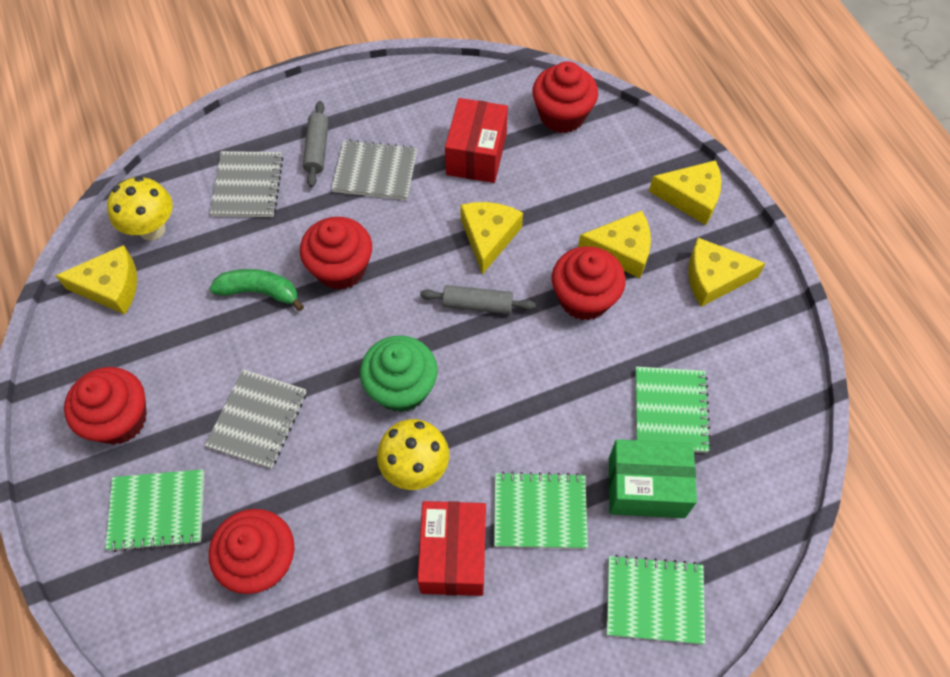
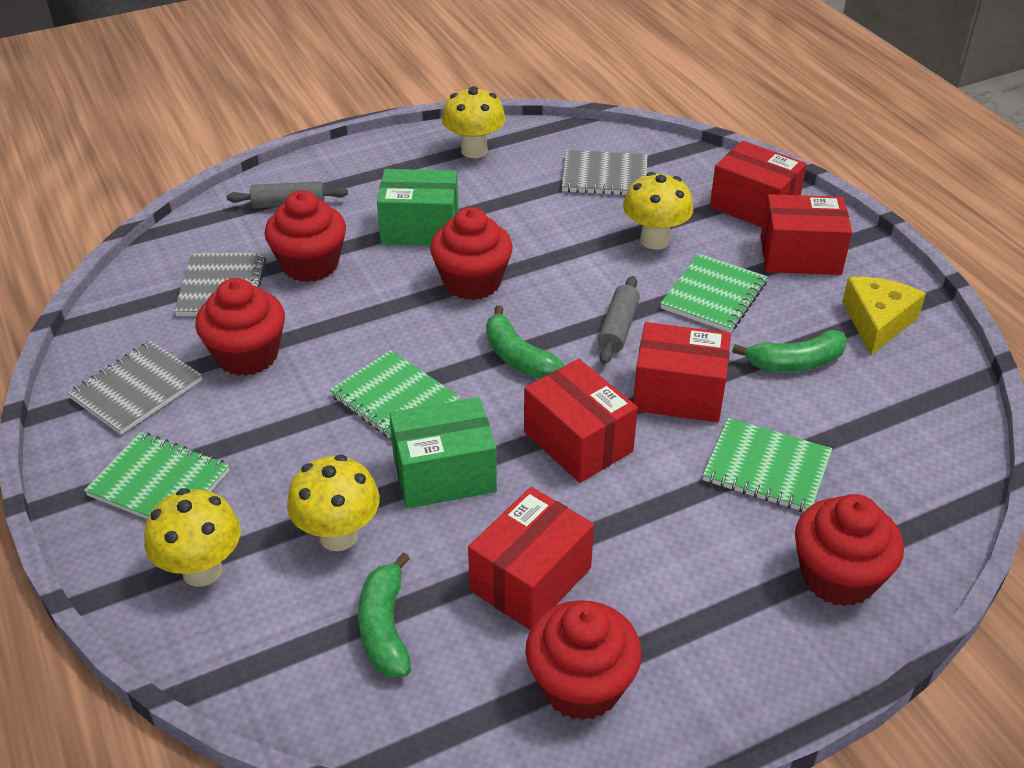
green banana: [209,269,304,311] = 1 -> [358,553,411,677] [486,305,565,379] [732,330,848,372] = 3
green box: [609,439,697,518] = 1 -> [377,169,459,246] [389,397,497,508] = 2
green cupcake: [360,335,438,412] = 1 -> none = 0
red box: [417,501,486,596] [445,98,508,183] = 2 -> [468,487,594,630] [524,359,638,483] [633,322,731,422] [710,141,807,228] [761,194,852,275] = 5
yellow cheese: [55,245,137,315] [460,202,523,275] [578,210,651,278] [649,160,721,225] [688,238,766,307] = 5 -> [842,277,926,355] = 1
yellow mushroom: [107,176,173,241] [377,419,449,490] = 2 -> [144,488,241,587] [287,455,380,551] [442,86,506,158] [623,172,693,250] = 4

